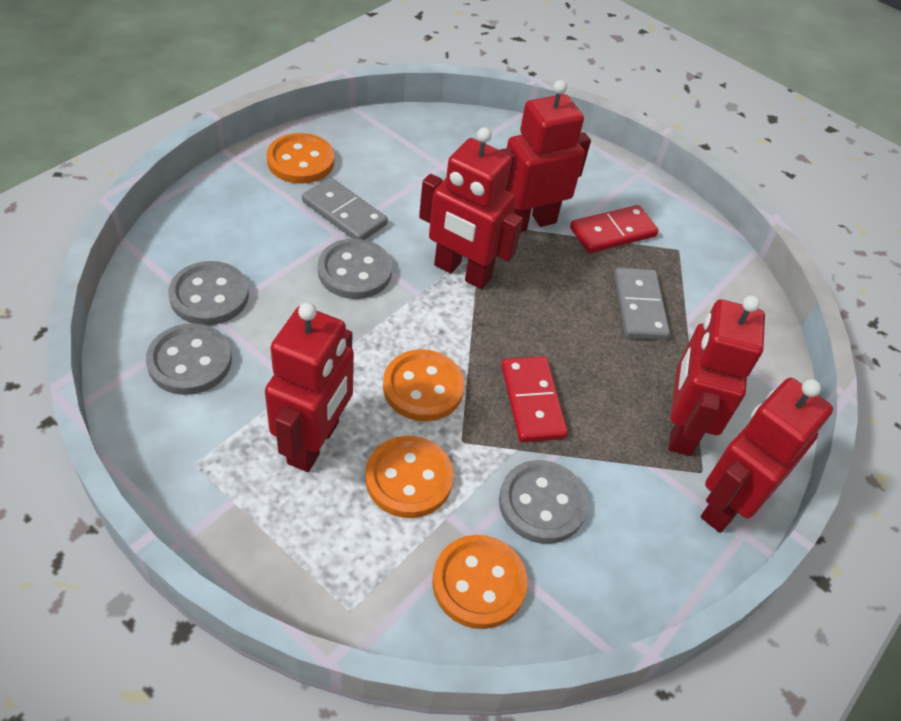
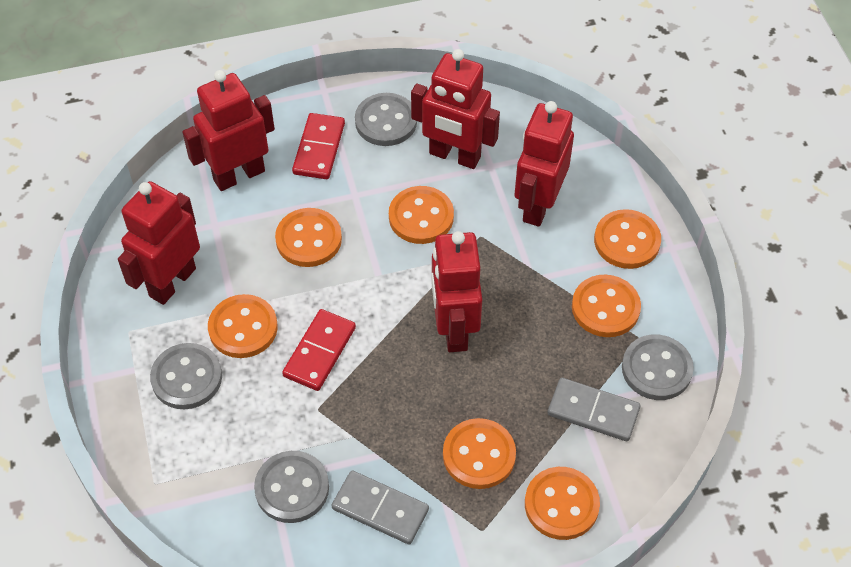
orange button: [267,133,334,184] [365,436,453,518] [383,349,465,421] [432,535,527,629] = 4 -> [208,294,278,358] [275,208,342,267] [389,186,454,244] [443,418,516,489] [525,467,600,540] [572,275,641,337] [594,209,661,269] = 7

